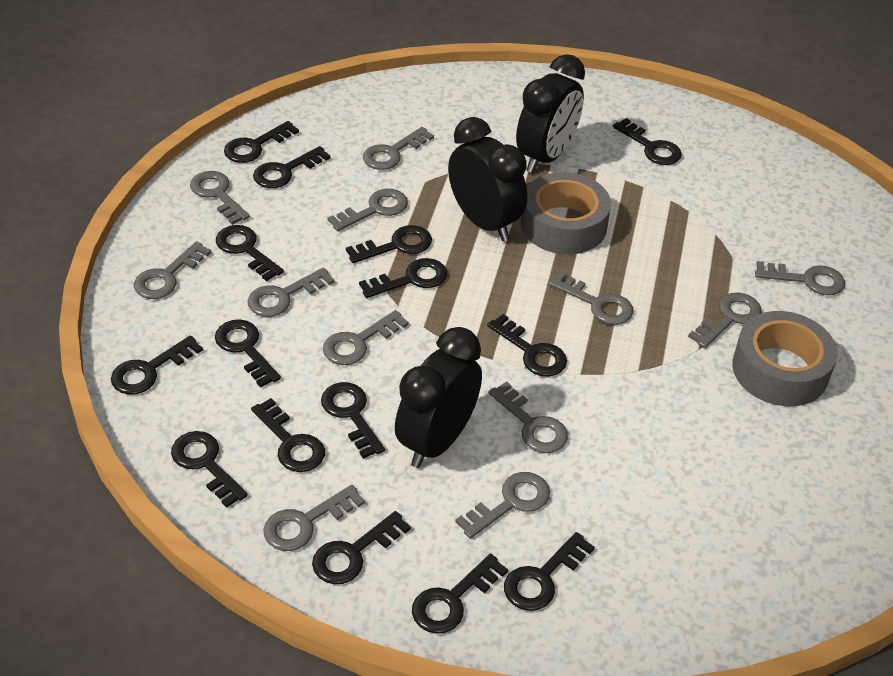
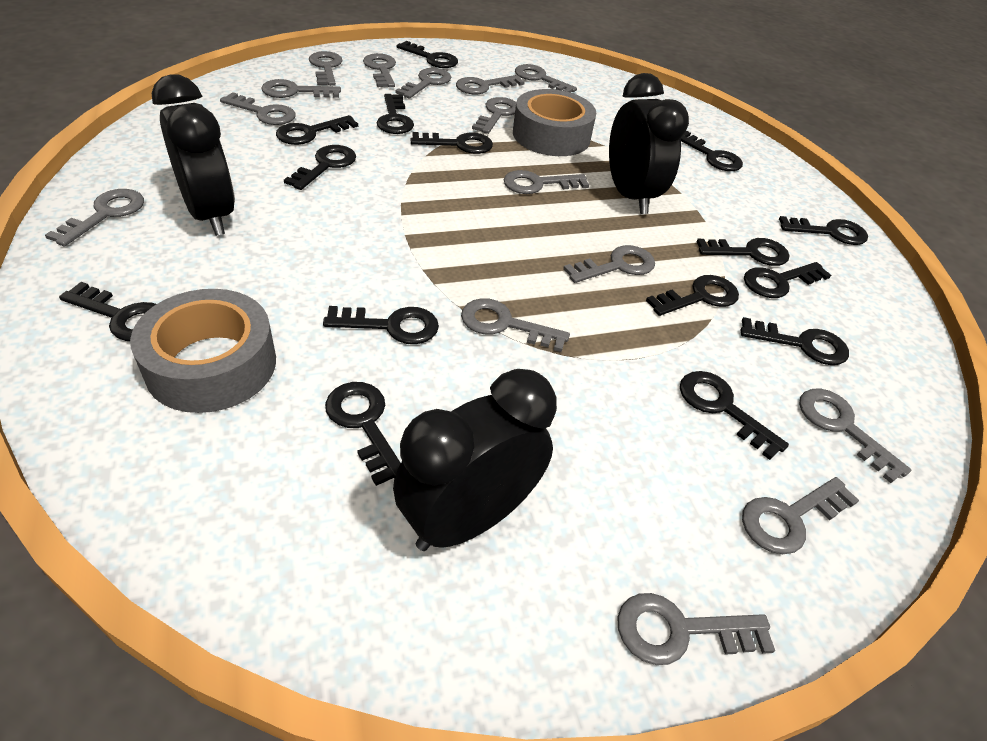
grey key: [134,241,211,299] [190,171,250,225] [247,268,334,317] [263,485,365,551] [323,310,409,365] [327,189,408,231] [363,127,434,170] [455,472,550,539] [489,381,568,453] [549,272,633,325] [688,293,762,348] [755,261,845,295] = 12 -> [45,189,144,246] [220,92,296,125] [262,79,341,98] [309,51,343,86] [363,53,396,87] [396,68,451,99] [456,75,525,94] [461,298,570,352] [472,97,516,134] [503,170,589,194] [515,64,577,93] [563,245,655,283] [617,593,775,665] [742,477,859,554] [799,389,911,483] = 15

